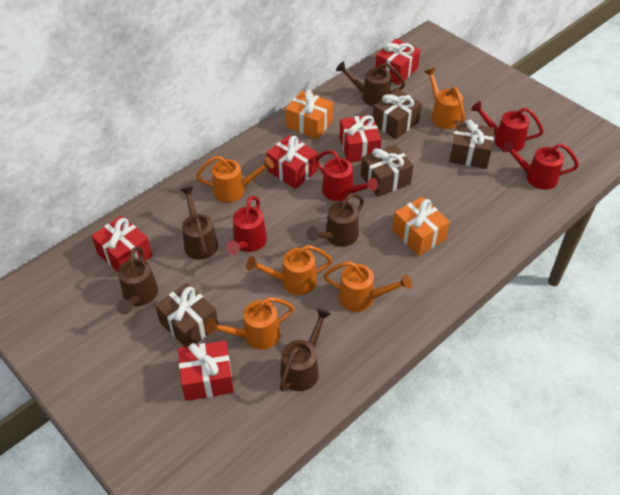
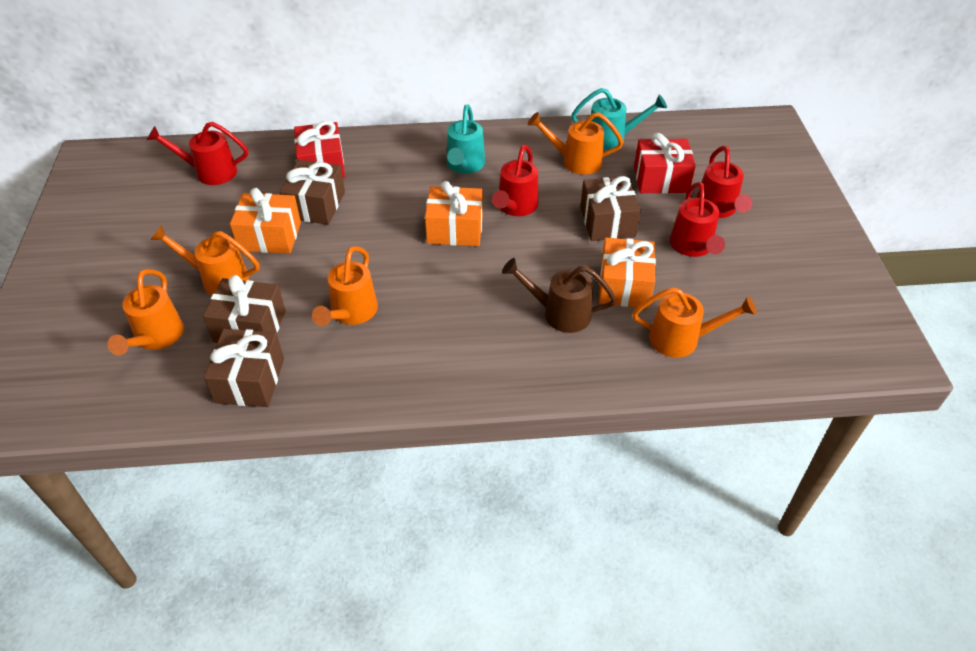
brown watering can: [116,247,158,314] [180,187,218,260] [280,308,331,392] [306,193,364,247] [336,62,405,107] = 5 -> [502,258,616,333] = 1
orange gift: [286,90,333,139] [392,197,450,256] = 2 -> [230,188,301,254] [425,181,483,246] [599,238,656,308] = 3
red gift: [91,216,152,272] [178,340,234,401] [266,135,318,189] [340,115,381,162] [375,39,420,85] = 5 -> [294,121,345,178] [634,133,696,194] = 2
turquoise watering can: none = 0 -> [446,104,485,174] [572,88,667,150] = 2

